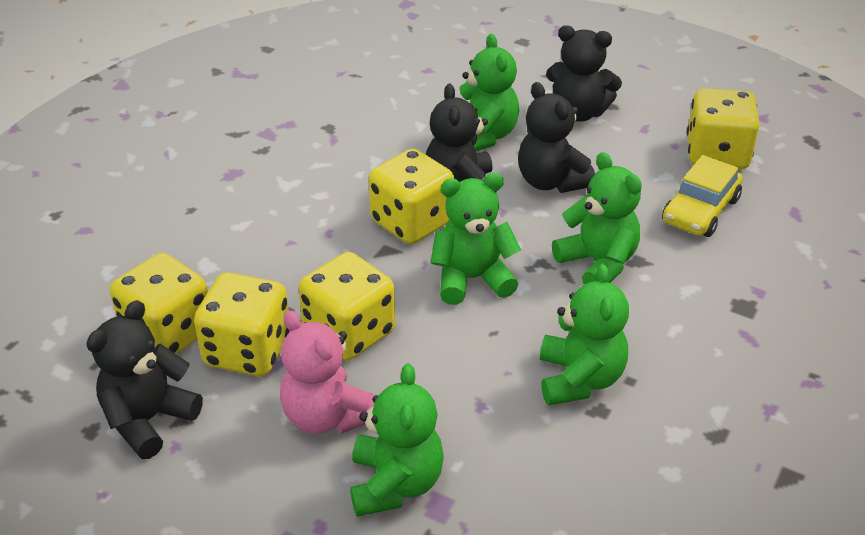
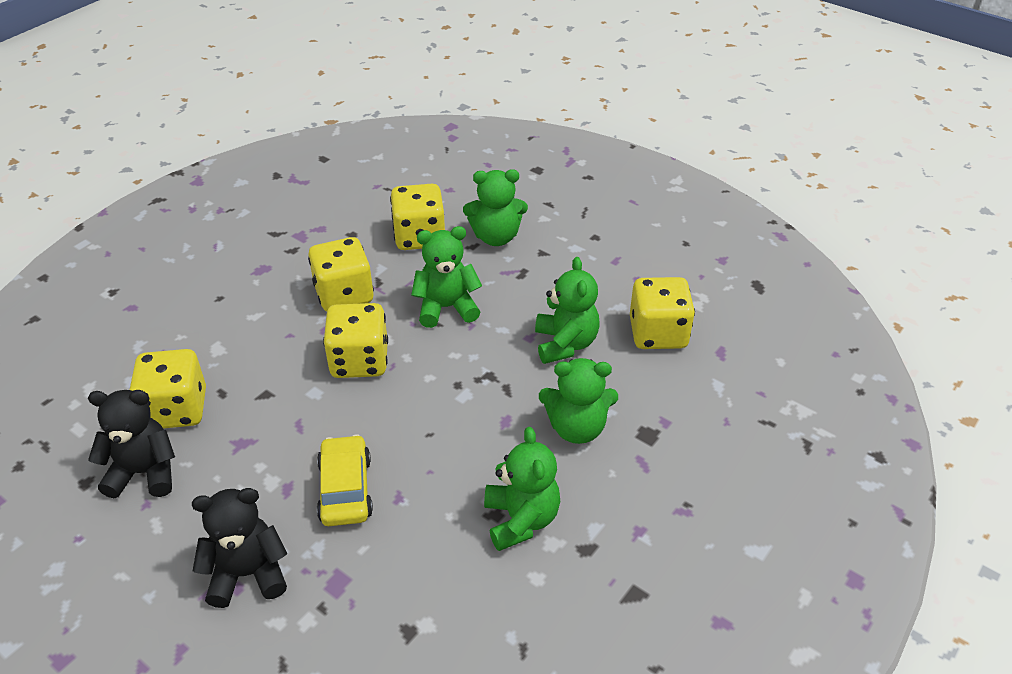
black teddy bear: [86,300,203,459] [426,84,496,192] [518,82,595,193] [546,25,622,122] = 4 -> [88,390,175,498] [192,488,287,608] = 2
pink teddy bear: [280,310,375,434] = 1 -> none = 0

